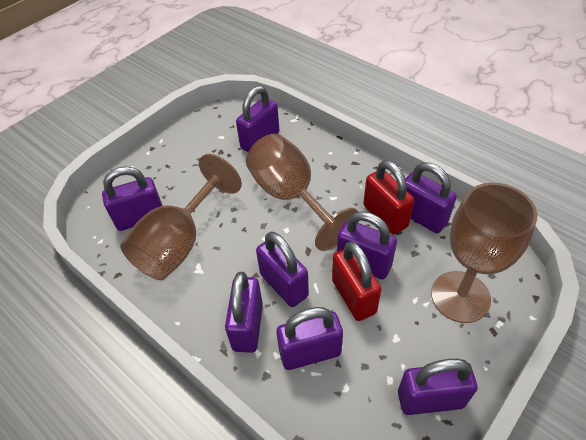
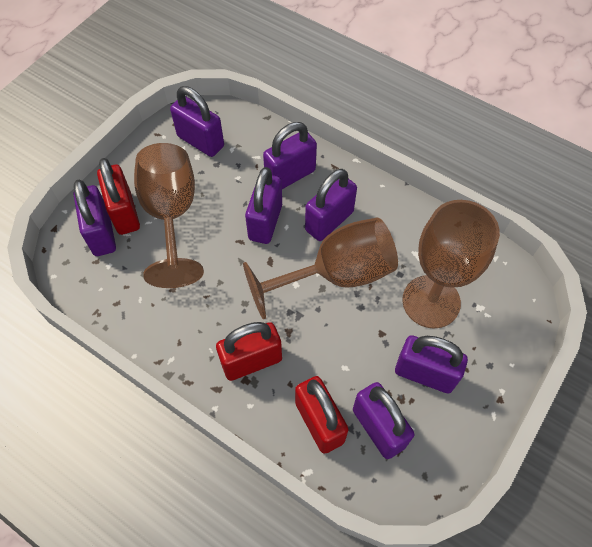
purple padlock: [102,166,163,231] [225,272,263,353] [236,86,279,152] [256,232,309,307] [276,307,343,370] [337,211,397,279] [398,359,477,415] [406,162,457,233] = 8 -> [74,180,116,256] [170,86,224,157] [245,167,282,244] [263,122,317,189] [305,169,357,241] [353,382,415,459] [395,335,468,394] = 7
red padlock: [332,241,381,321] [363,160,414,235] = 2 -> [97,158,140,235] [216,322,282,381] [295,376,349,454] = 3

